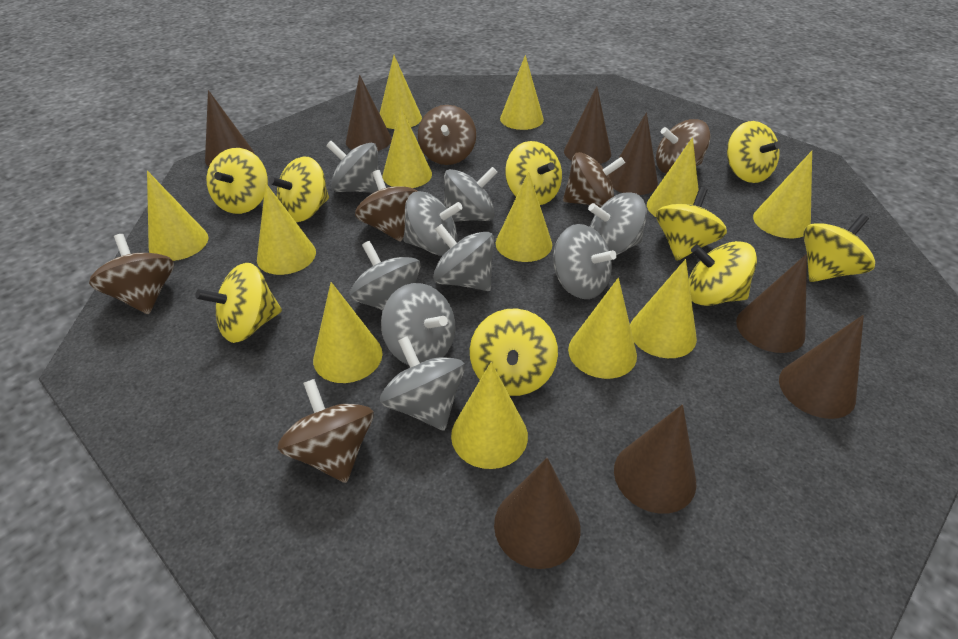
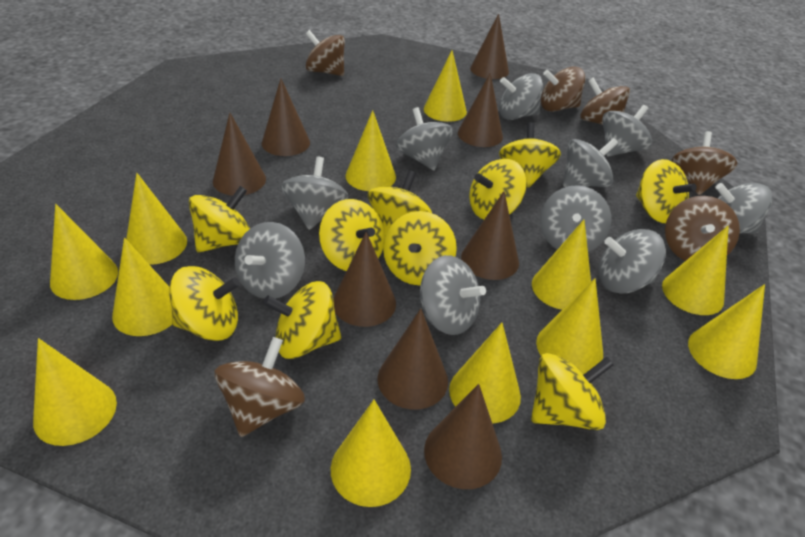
grey spinning top: [326,141,379,193] [349,241,420,310] [380,336,465,431] [381,283,456,365] [403,191,463,256] [433,224,494,291] [444,167,497,222] [553,224,617,299] [588,192,647,255] = 9 -> [235,222,305,299] [281,156,349,230] [396,107,453,170] [420,255,486,335] [499,73,543,120] [540,185,611,252] [563,138,618,187] [598,229,666,294] [602,105,652,157] [715,183,772,234] = 10
yellow spinning top: [195,263,282,343] [207,148,268,214] [269,157,329,222] [470,308,558,396] [505,141,562,205] [656,187,727,261] [689,241,757,306] [727,121,781,183] [803,214,875,282] = 9 -> [169,266,240,341] [189,186,250,252] [263,281,341,359] [319,199,385,271] [368,170,432,236] [383,211,457,285] [469,159,527,220] [499,122,561,188] [531,353,614,430] [636,159,697,223] = 10

